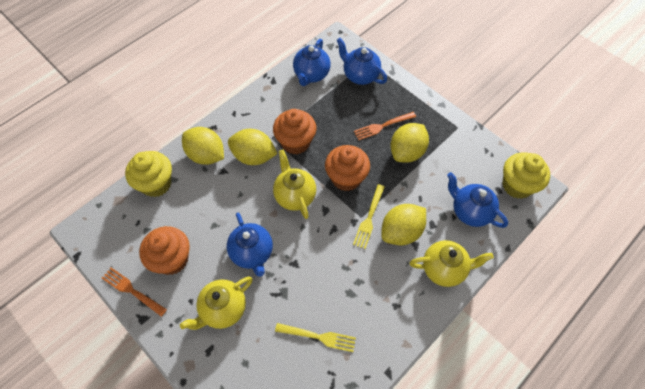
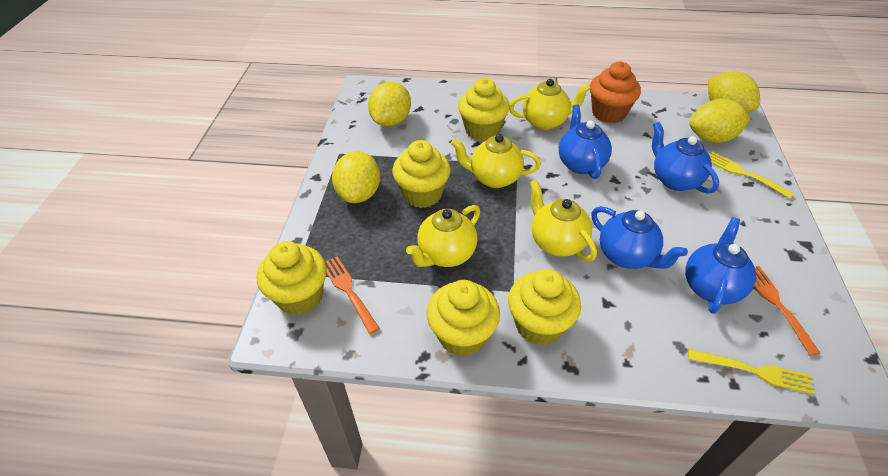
orange cupcake: [139,226,190,275] [273,109,316,154] [325,145,370,191] = 3 -> [590,61,641,123] = 1
yellow cupcake: [125,151,172,197] [502,152,550,199] = 2 -> [257,241,327,315] [392,140,451,208] [427,280,500,357] [458,78,510,141] [508,269,581,345] = 5
yellow teapot: [180,276,253,330] [273,150,316,219] [409,240,494,287] = 3 -> [406,205,480,267] [451,134,541,188] [509,79,591,130] [529,180,597,261] = 4

